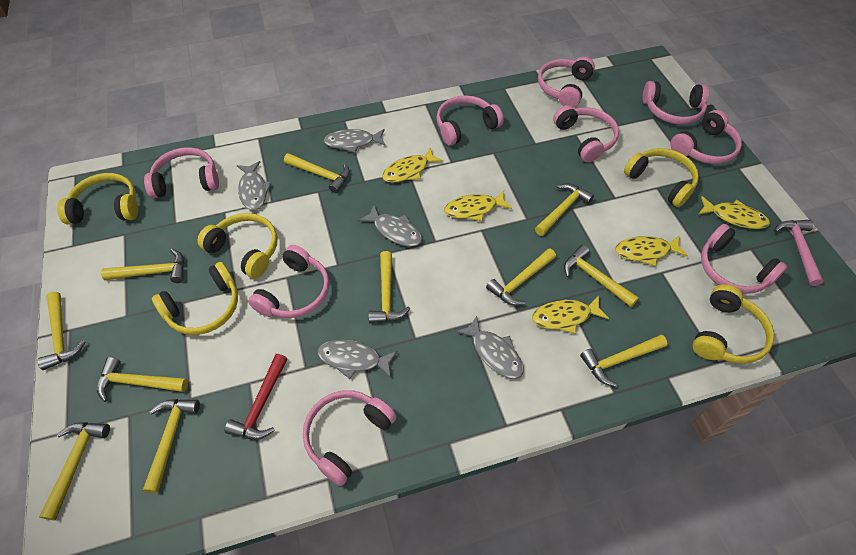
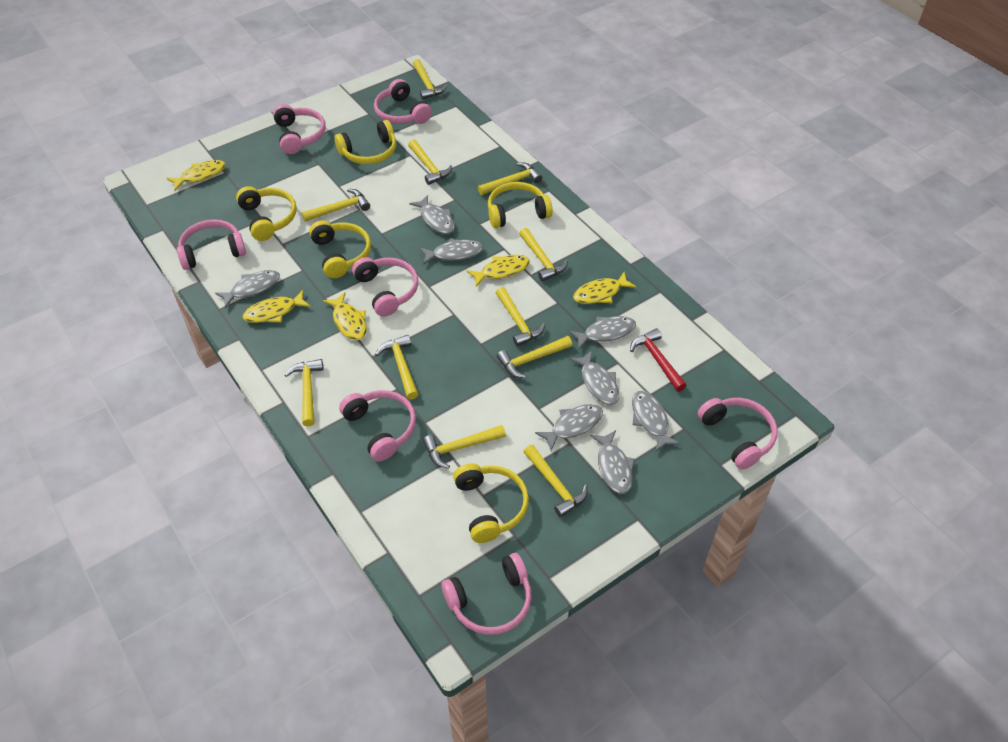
grey fish: [237,161,272,210] [318,340,398,379] [323,129,386,153] [358,205,422,247] [456,316,524,379] = 5 -> [215,270,280,308] [409,195,455,234] [420,238,483,265] [535,404,603,451] [569,316,636,349] [569,351,619,405] [590,430,635,494] [632,391,680,452] = 8
pink hammer: [774,220,824,286] = 1 -> none = 0
pink headphones: [144,147,219,198] [248,245,330,318] [303,390,397,486] [436,95,503,146] [538,57,595,108] [553,105,619,162] [642,81,709,125] [670,110,742,164] [701,224,787,294] = 9 -> [177,219,246,270] [273,104,326,154] [339,390,416,462] [352,257,418,317] [374,79,432,124] [442,553,532,635] [698,398,777,470] = 7

